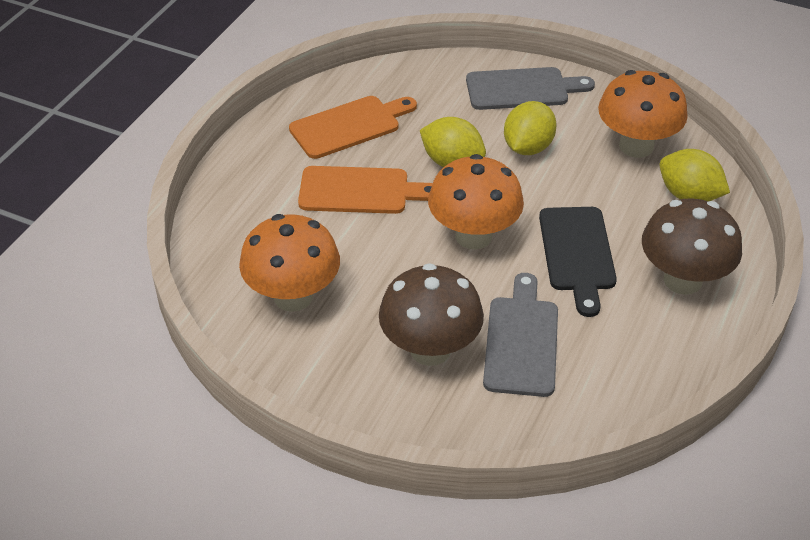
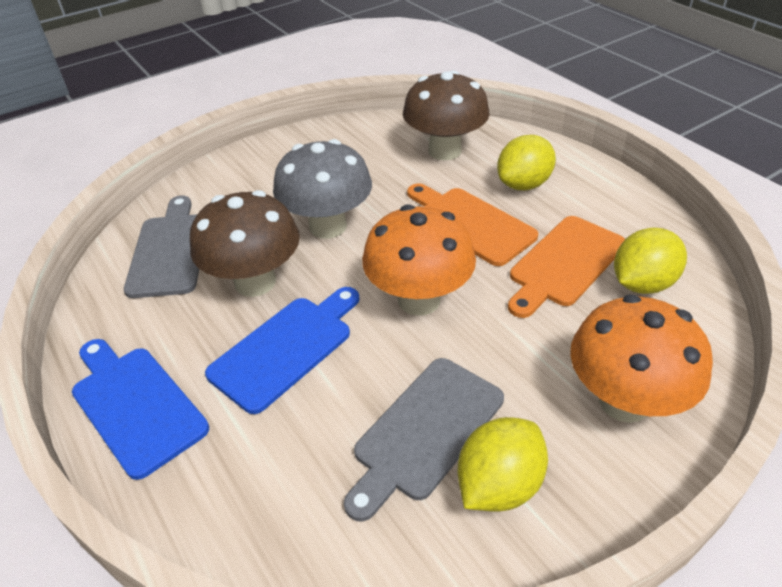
black cutting board: [539,207,617,317] = 1 -> none = 0
blue cutting board: none = 0 -> [72,339,209,480] [205,287,359,414] = 2
grey mushroom: none = 0 -> [273,139,372,239] = 1
orange mushroom: [239,214,340,312] [428,154,524,250] [598,70,688,158] = 3 -> [362,204,476,316] [570,295,713,423] = 2

